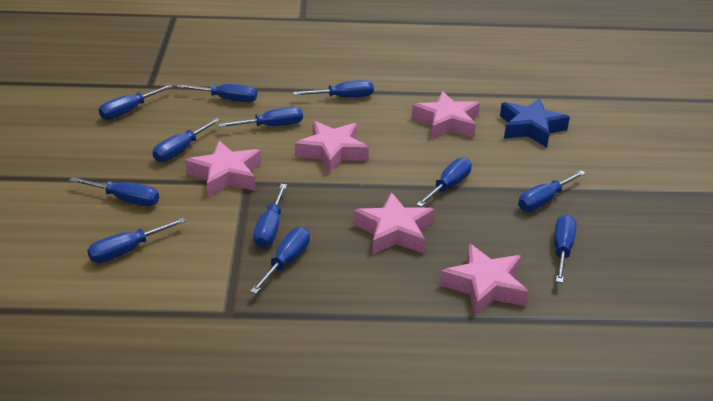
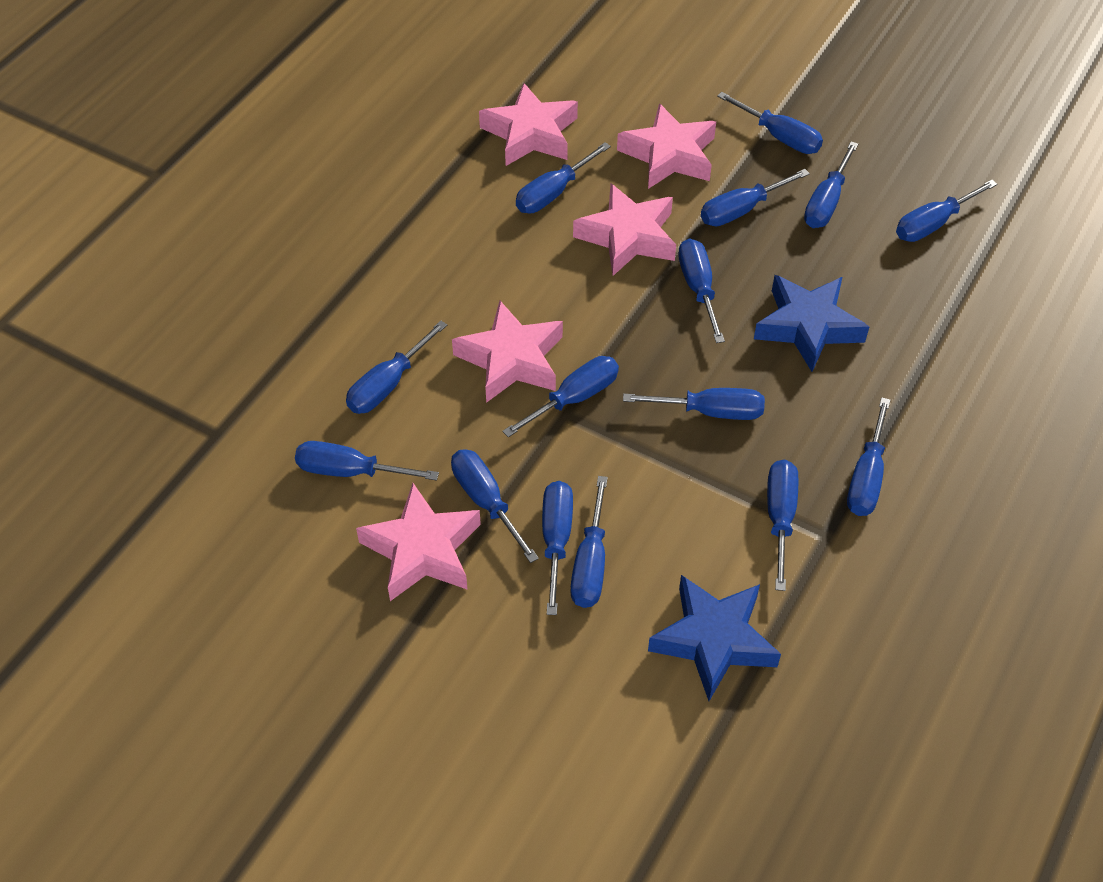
blue screwdriver: [69,177,159,206] [87,218,186,263] [99,84,173,120] [153,118,220,162] [177,84,257,102] [218,107,303,127] [250,227,310,294] [253,184,287,248] [293,80,374,97] [416,158,472,207] [518,170,586,211] [554,215,576,283] = 12 -> [295,441,439,481] [346,321,447,414] [451,449,539,563] [502,356,619,437] [516,142,611,213] [542,481,573,615] [571,476,608,608] [623,388,765,420] [678,238,725,343] [701,169,810,226] [717,92,823,154] [767,459,798,591] [804,141,858,228] [847,397,890,516] [896,179,997,242] = 15
blue star: [500,98,570,147] = 1 -> [648,575,781,701] [754,275,869,372] = 2

